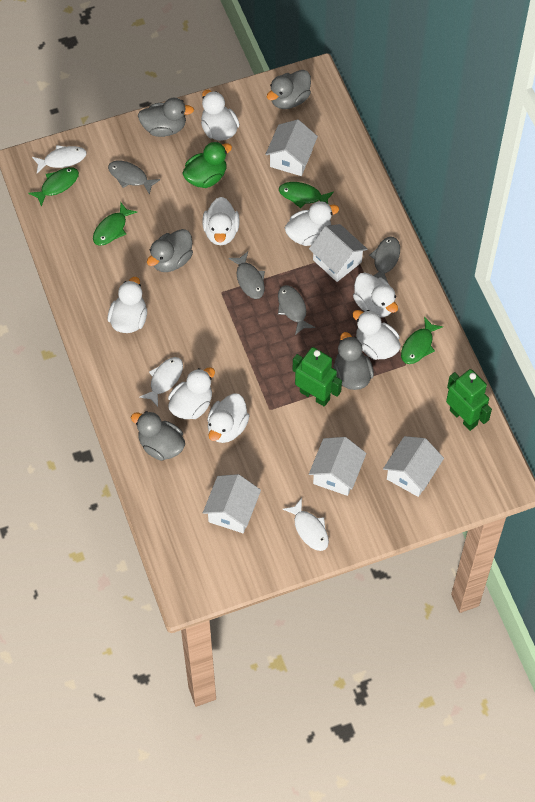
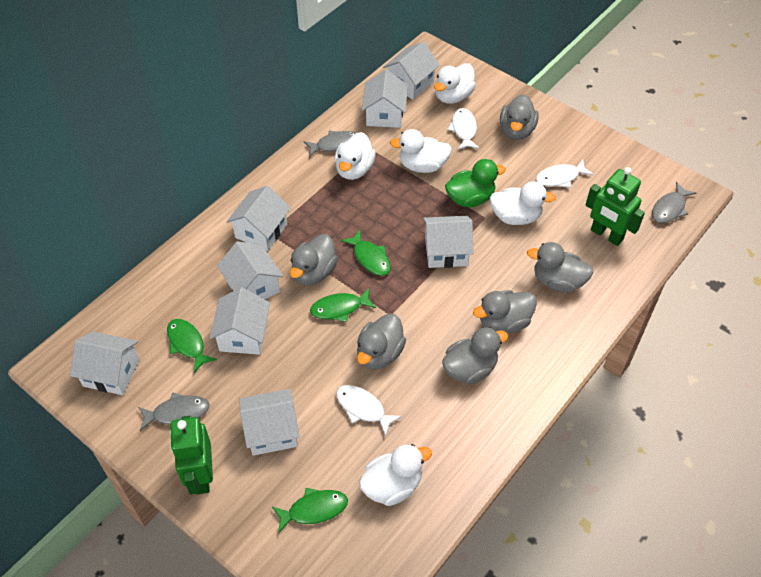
grey duck: [131,411,185,461] [138,98,194,137] [147,229,193,272] [267,70,311,109] [333,332,374,390] = 5 -> [290,234,338,285] [357,314,406,370] [442,327,508,384] [473,290,537,334] [500,94,539,140] [527,242,594,293] = 6
grey fish: [108,160,160,195] [228,252,265,299] [278,285,315,335] [369,237,400,283] = 4 -> [138,392,210,431] [304,131,356,157] [652,182,696,223] = 3
white duck: [108,277,147,333] [168,367,215,419] [201,90,240,141] [202,197,240,245] [207,394,250,443] [285,201,339,246] [353,272,398,318] [353,310,401,360] = 8 -> [335,132,376,180] [359,444,432,506] [390,129,452,173] [434,63,476,104] [490,181,556,225] = 5
white house: [203,474,261,533] [265,119,318,176] [309,224,368,282] [309,437,366,496] [383,436,444,497] = 5 -> [70,331,140,395] [210,287,270,355] [217,241,283,299] [226,186,290,251] [239,389,300,456] [362,69,408,128] [383,42,440,99] [423,216,474,268] = 8

